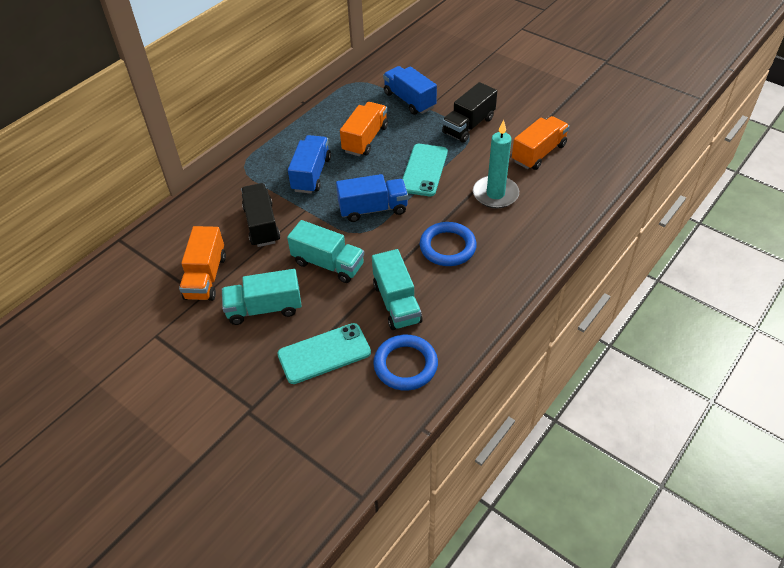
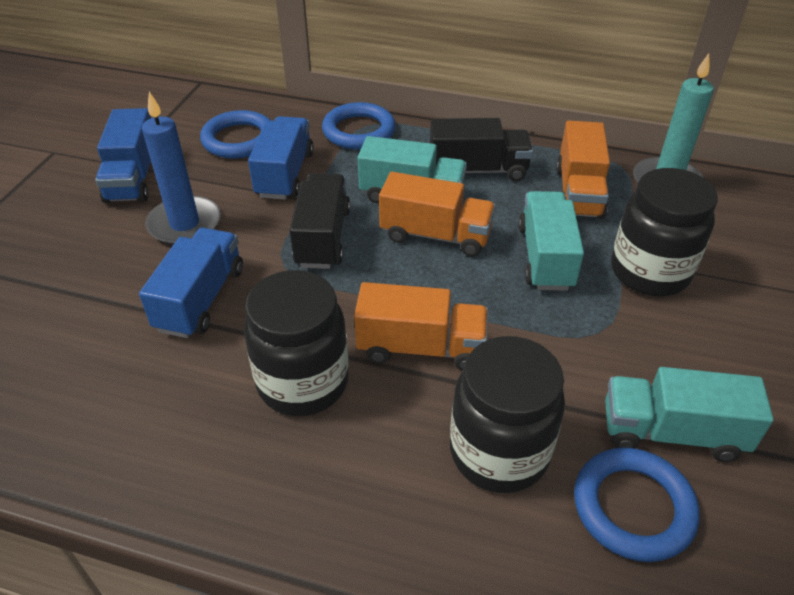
black jar: none = 0 -> [244,270,349,416] [450,336,565,493] [611,168,718,296] = 3
blue candle: none = 0 -> [142,92,221,245] = 1
blue ring: [373,335,438,391] [420,222,477,266] = 2 -> [200,110,270,159] [322,102,396,149] [574,447,700,562] = 3
turquoise phone: [277,323,371,384] [402,144,448,196] = 2 -> none = 0

